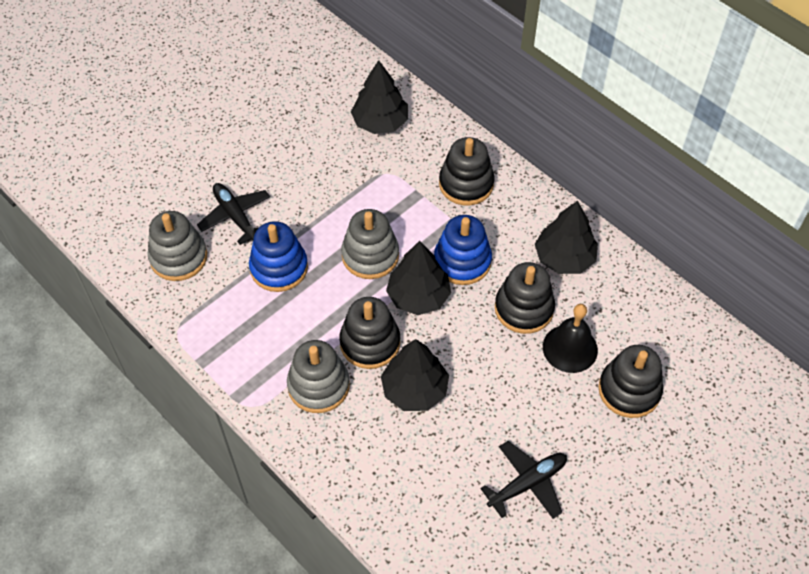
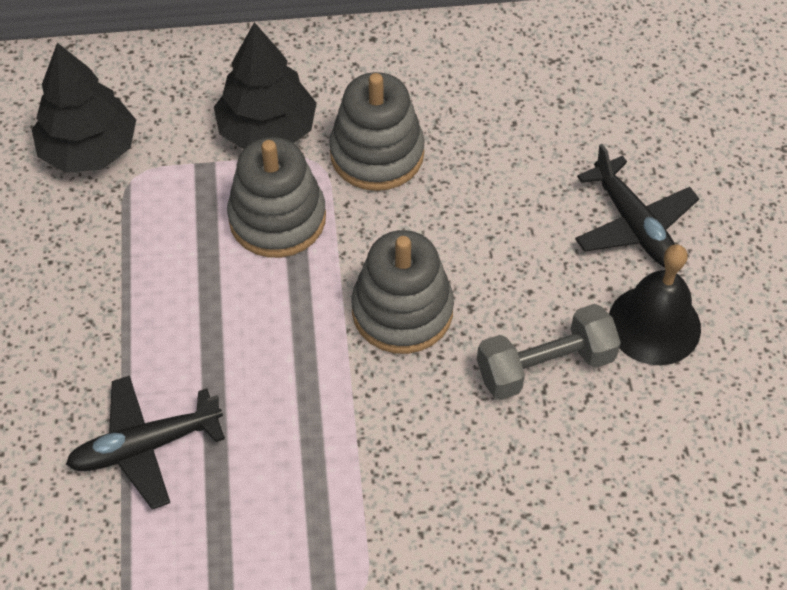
black stacking toy: [339,297,400,369] [439,137,494,205] [495,262,555,334] [598,345,663,418] = 4 -> none = 0
black tree: [351,60,408,134] [381,339,449,411] [386,241,451,315] [535,201,598,274] = 4 -> [32,43,136,173] [214,22,317,149] = 2
blue stacking toy: [249,221,308,292] [434,215,492,285] = 2 -> none = 0
grey dumbbell: none = 0 -> [477,304,621,400] = 1

